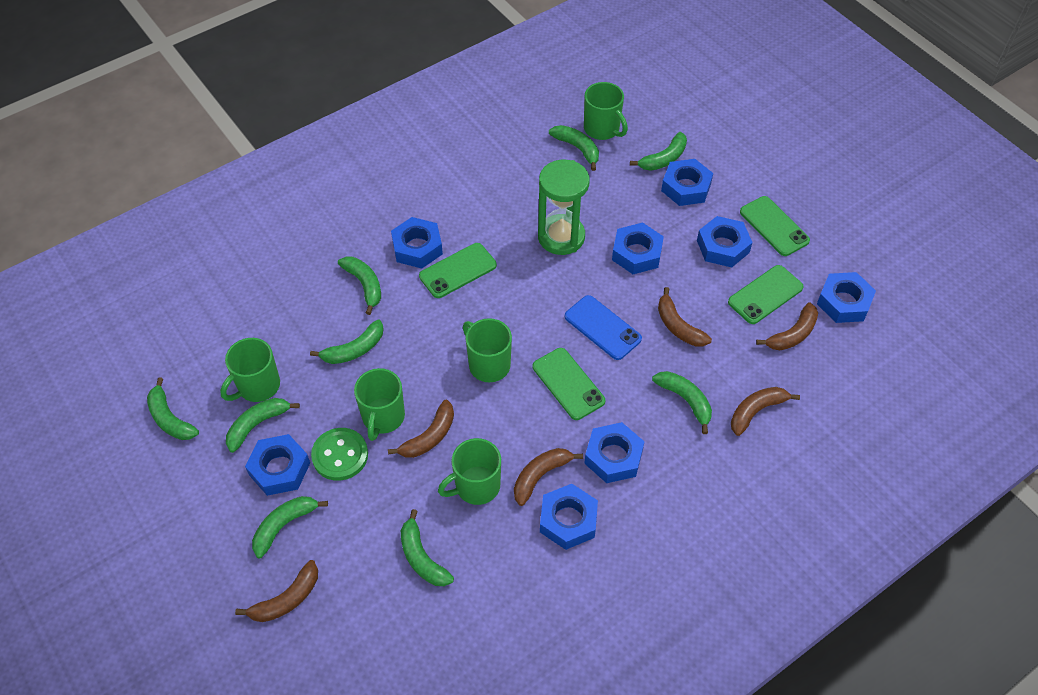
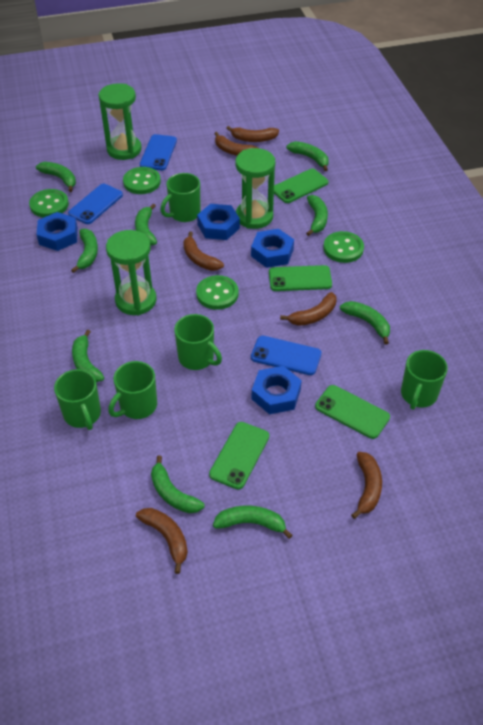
blue nut: [245,434,310,496] [391,217,443,269] [540,484,598,550] [584,422,644,483] [612,222,664,274] [661,159,713,206] [697,216,753,267] [817,272,876,323] = 8 -> [37,212,78,251] [197,204,240,240] [251,229,294,268] [252,366,302,414] = 4
blue phone: [565,295,642,360] = 1 -> [68,184,123,224] [140,134,177,170] [251,336,321,375] = 3
green button: [311,428,368,481] = 1 -> [29,189,69,218] [123,167,161,194] [196,275,239,310] [324,231,364,263] = 4
green hourglass: [538,160,590,255] = 1 -> [99,83,142,160] [106,230,156,316] [236,148,275,229] = 3

